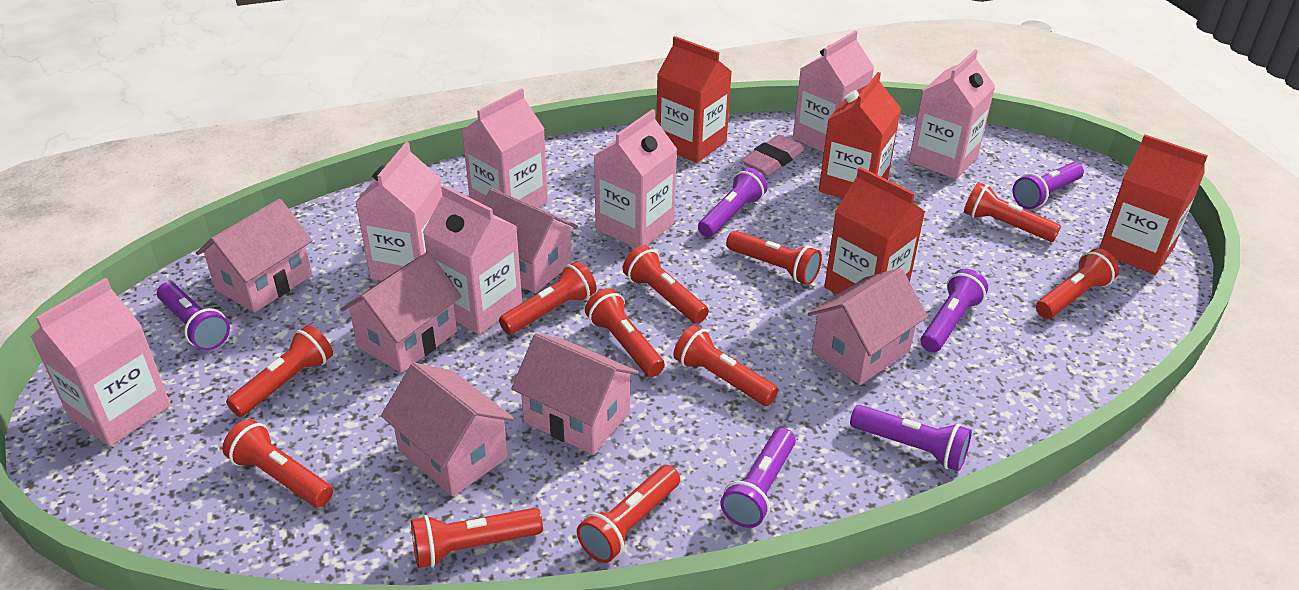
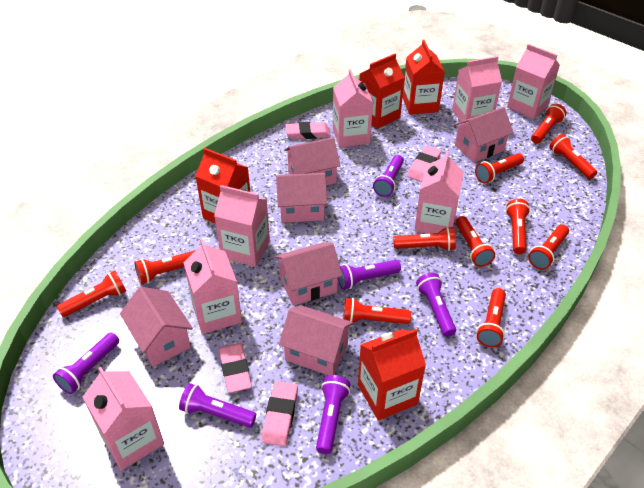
pink eraser: [742,135,804,175] = 1 -> [219,343,252,393] [261,381,298,446] [286,122,331,139] [407,145,441,182] = 4

